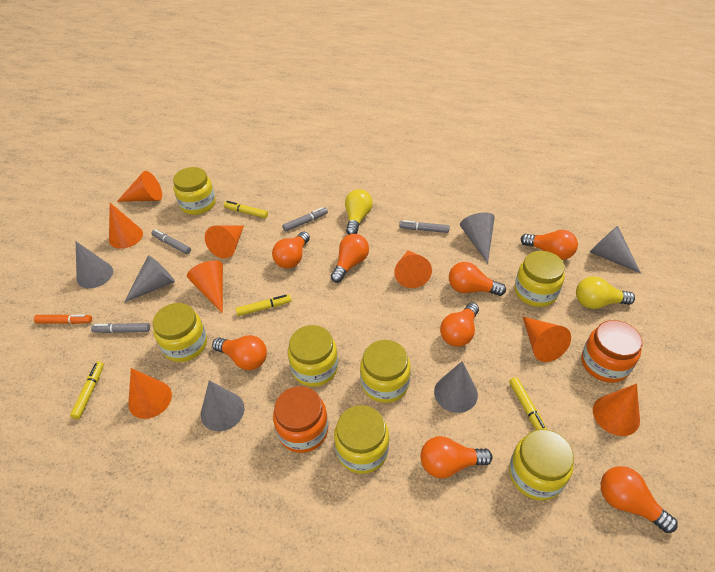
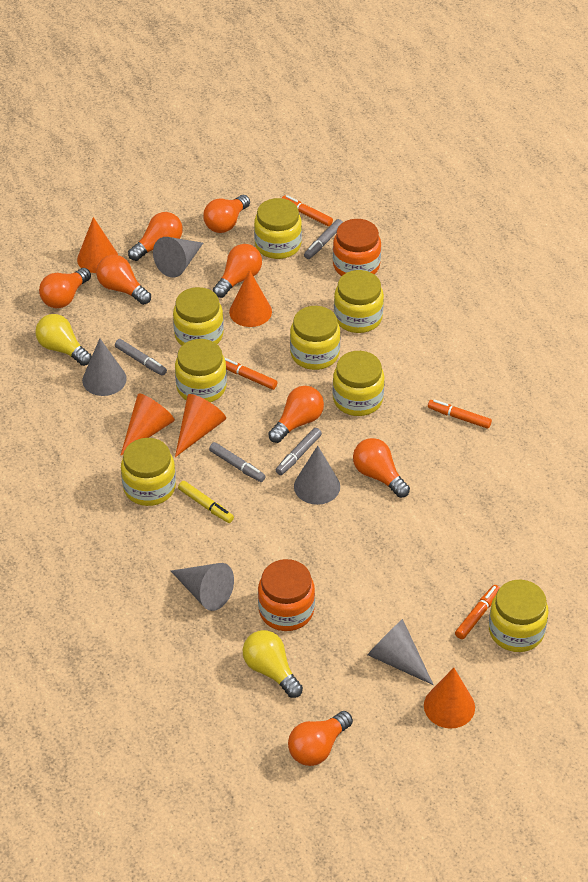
grey cone: [76,241,113,289] [124,255,175,302] [201,380,244,431] [434,361,478,413] [460,212,495,263] [590,226,641,273] = 6 -> [82,338,127,396] [153,237,203,278] [171,563,234,611] [294,446,340,505] [368,619,434,685] = 5
orange cone: [109,203,143,249] [117,171,162,202] [128,368,172,419] [187,260,223,313] [205,225,244,258] [394,250,432,288] [523,317,571,362] [593,383,640,436] = 8 -> [77,217,118,273] [120,393,175,456] [175,394,226,457] [229,270,272,327] [424,668,475,728] = 5
orange marker: [34,314,92,324] = 1 -> [225,358,277,390] [282,195,333,226] [428,400,492,429] [455,585,500,639] = 4
yellow jar: [153,303,207,362] [173,167,216,215] [288,325,338,387] [334,405,389,474] [360,340,411,403] [509,429,574,501] [515,251,565,307] = 7 -> [121,438,176,506] [173,287,224,346] [175,339,227,402] [254,198,302,259] [290,306,340,370] [333,351,384,416] [334,270,384,333] [489,580,549,652] = 8
yellow marker: [70,361,104,419] [224,201,268,218] [236,295,292,316] [509,377,547,430] = 4 -> [178,481,234,523] = 1

